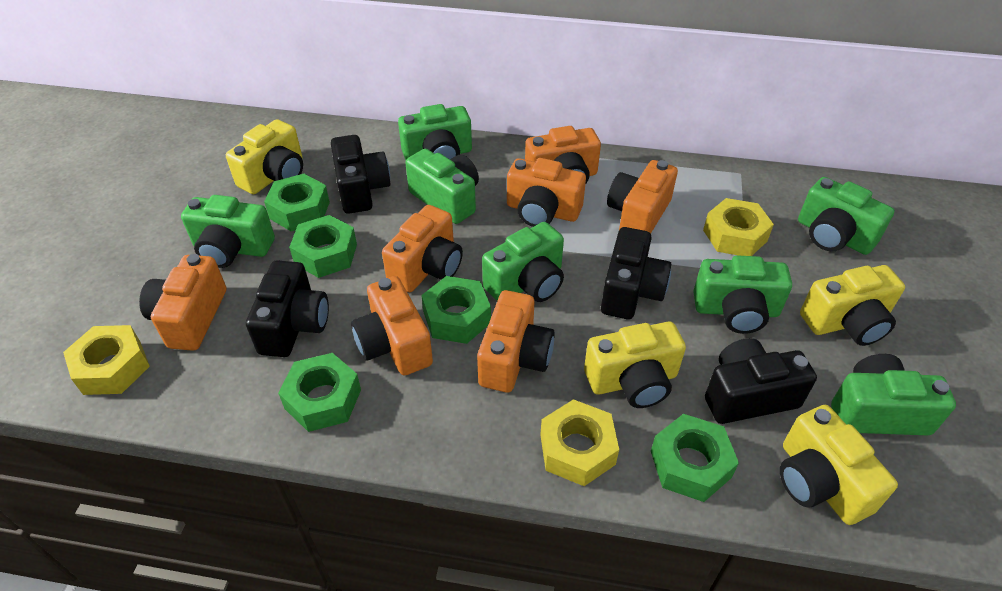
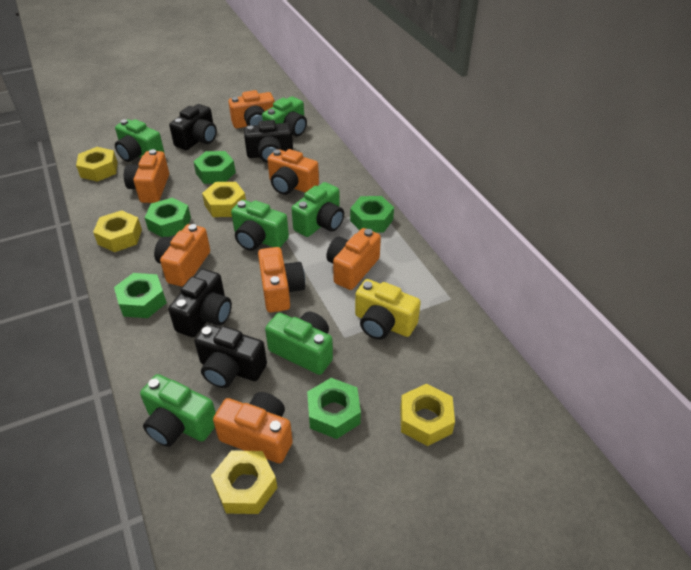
green camera: [181,195,275,268] [398,104,472,160] [405,149,479,224] [482,222,564,302] [693,255,792,334] [798,177,895,255] [831,354,956,435] = 7 -> [115,119,165,162] [140,374,216,447] [231,200,289,251] [262,96,307,137] [265,312,333,375] [291,182,344,237] = 6
yellow camera: [226,119,303,194] [584,322,686,408] [780,405,898,525] [800,265,905,346] = 4 -> [355,279,421,340] = 1
yellow nut: [63,325,150,395] [540,399,619,486] [703,198,774,256] = 3 -> [76,147,118,182] [93,210,142,252] [202,182,246,217] [211,450,277,514] [400,384,455,446] = 5

